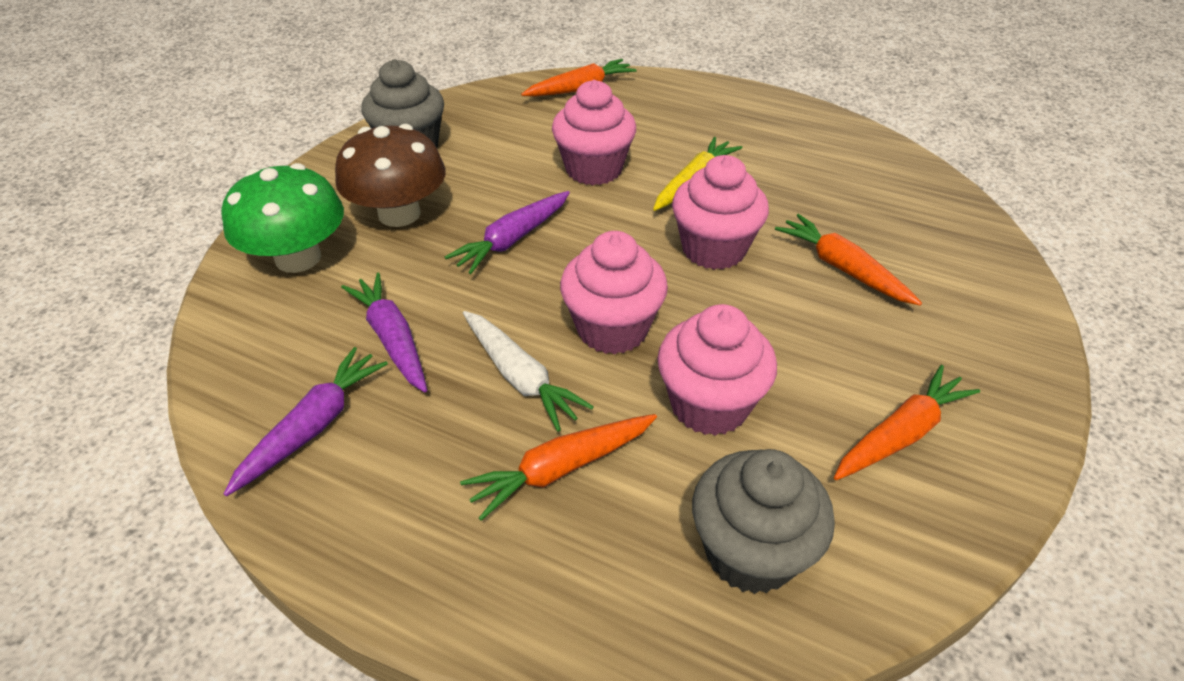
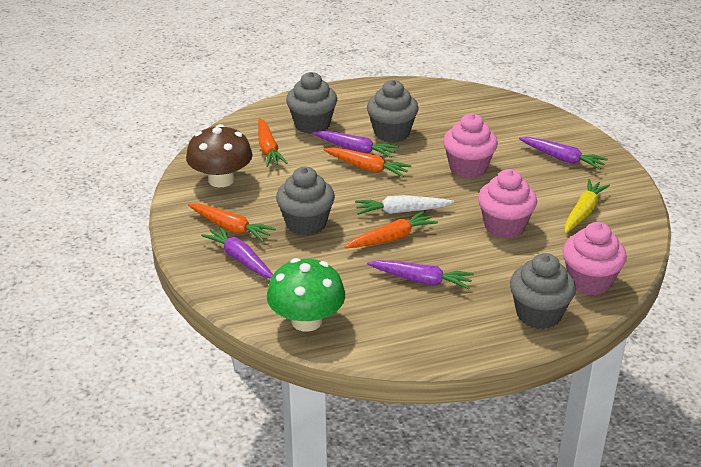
grey cupcake: [362,59,444,148] [692,449,835,594] = 2 -> [276,166,335,236] [286,72,337,134] [367,80,419,142] [510,253,576,329] = 4
pink cupcake: [552,80,636,185] [560,231,668,354] [657,304,777,436] [672,155,769,270] = 4 -> [443,113,498,178] [478,169,537,238] [563,222,627,295] = 3
purple carrot: [224,347,388,496] [341,273,427,392] [445,191,570,274] = 3 -> [201,226,273,279] [312,131,399,158] [367,260,474,289] [519,137,608,170] = 4

